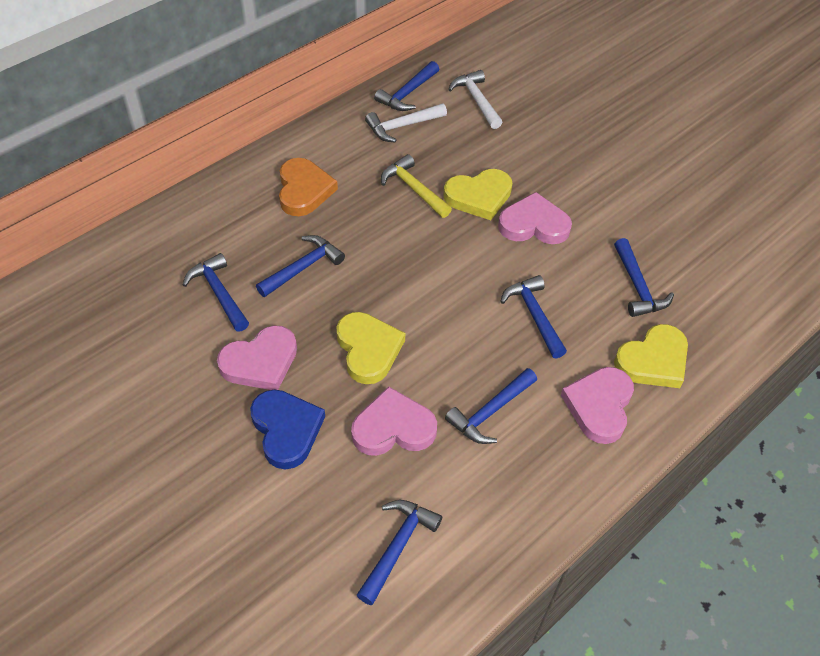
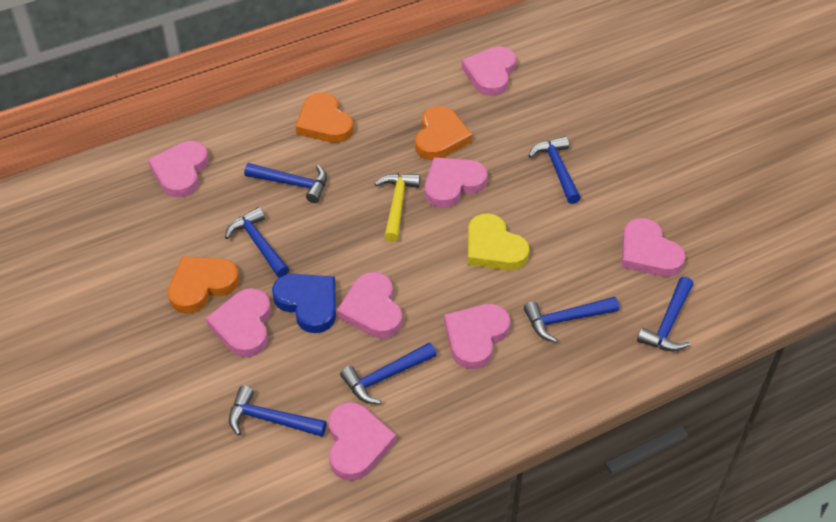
orange heart: [279,158,338,216] = 1 -> [168,257,239,313] [296,92,354,143] [415,106,472,160] = 3
pink heart: [217,325,297,390] [351,386,437,456] [498,192,572,244] [561,367,634,444] = 4 -> [148,141,209,198] [206,288,271,357] [328,402,396,481] [337,272,402,338] [425,157,488,208] [444,304,510,369] [462,47,516,96] [622,218,685,277] = 8
white hammer: [365,103,447,143] [448,70,503,129] = 2 -> none = 0
yellow heart: [336,312,405,384] [443,169,513,220] [614,324,688,388] = 3 -> [468,213,529,270] = 1

